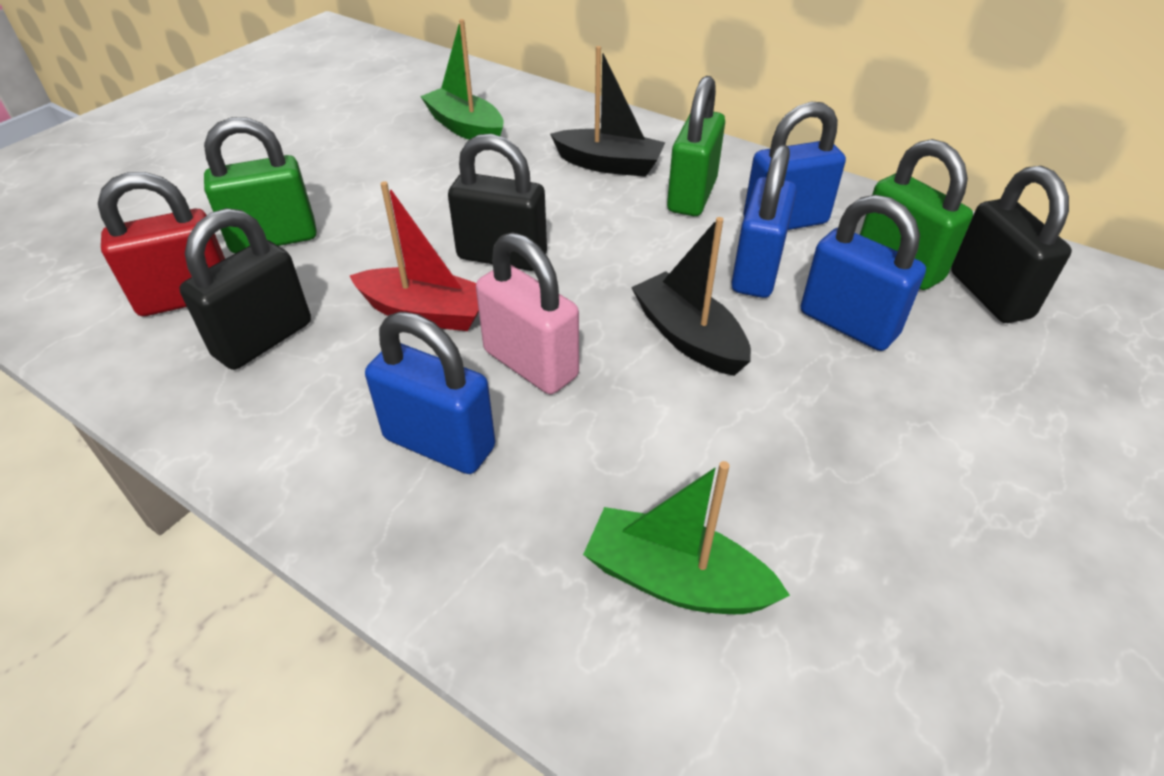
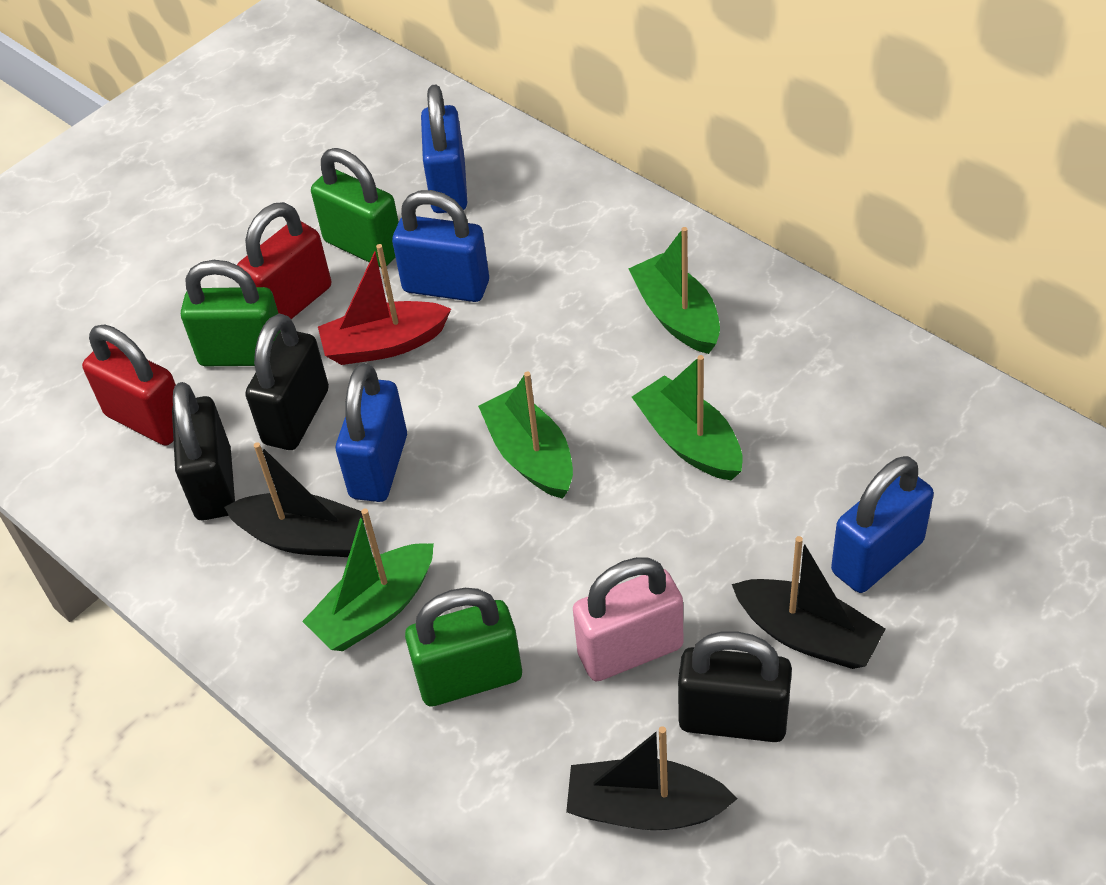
black boat: [550,46,666,177] [631,217,751,376] = 2 -> [224,442,364,557] [566,726,737,830] [732,536,885,669] = 3
green boat: [420,19,504,140] [583,461,790,614] = 2 -> [302,508,434,651] [478,372,573,499] [628,227,720,354] [632,355,743,480] = 4
red padlock: [98,172,225,316] = 1 -> [82,325,176,446] [237,202,331,319] = 2

